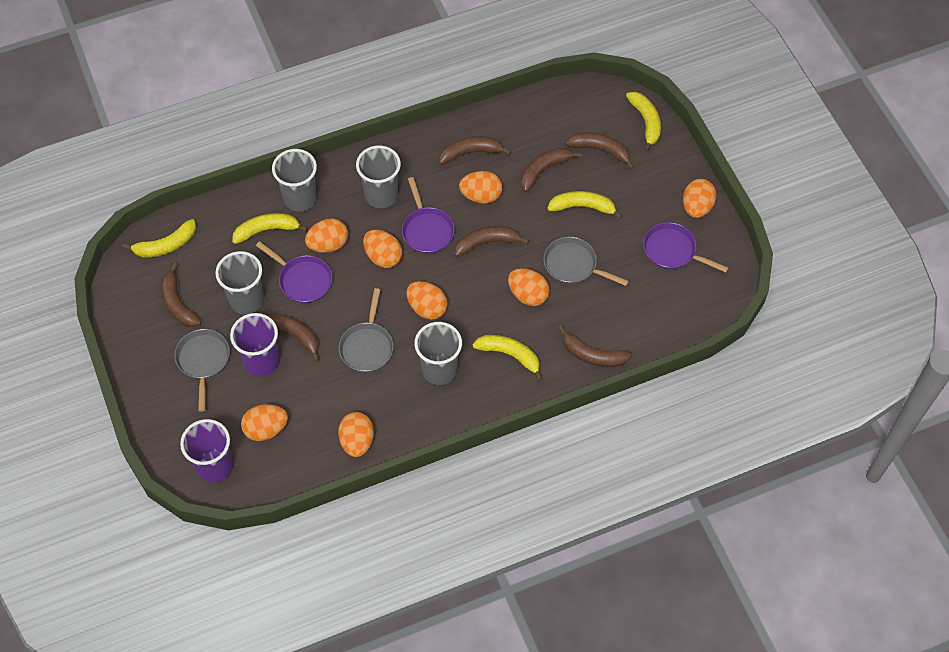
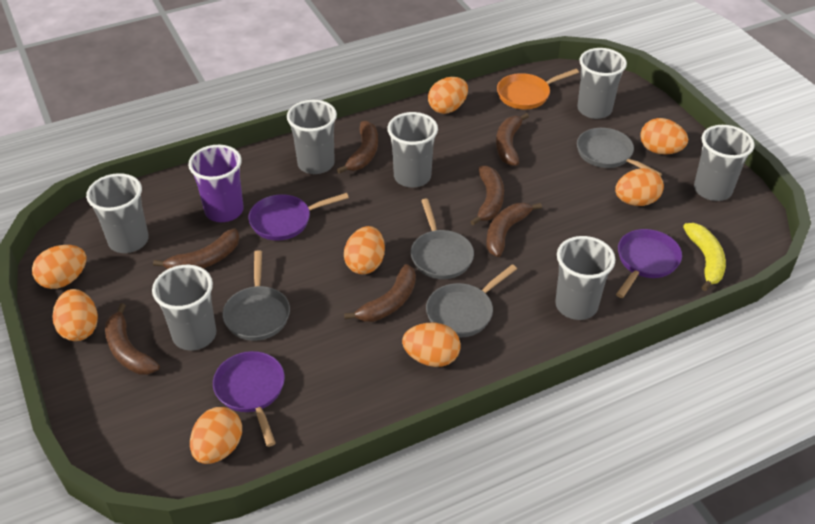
grey cup: [215,251,264,315] [272,149,317,212] [356,146,401,208] [414,322,462,385] = 4 -> [86,173,149,253] [152,265,217,351] [287,100,337,174] [387,112,438,188] [555,236,616,320] [578,48,627,119] [694,125,754,201] = 7
grey pan: [174,329,230,412] [338,288,394,373] [544,237,629,286] = 3 -> [222,250,290,341] [411,199,474,279] [426,264,517,338] [577,128,662,176] = 4
orange pan: none = 0 -> [497,69,579,109] = 1
purple cup: [180,419,233,483] [230,313,279,376] = 2 -> [188,145,244,222] = 1
yellow banana: [123,219,196,257] [232,213,308,244] [472,335,543,381] [547,191,622,219] [626,92,661,152] = 5 -> [683,223,726,291] = 1

